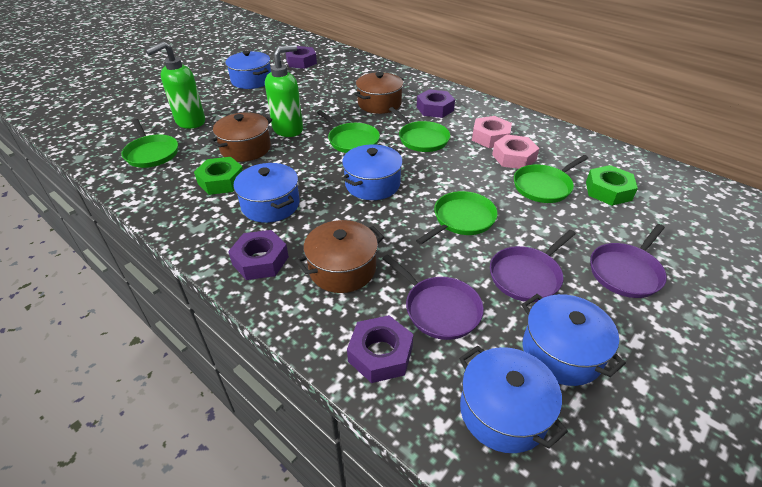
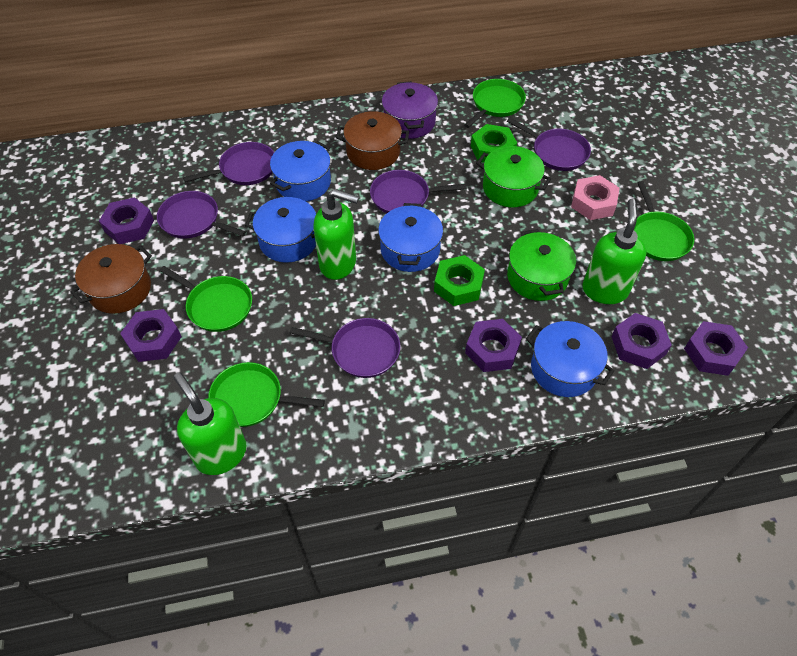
blue pot: [226,50,271,89] [233,163,300,223] [341,144,403,200] [459,346,568,453] [521,294,626,386] = 5 -> [245,197,316,263] [270,141,331,201] [378,203,443,272] [526,321,615,397] = 4
brown pot: [209,112,272,162] [296,220,384,293] [354,72,404,114] = 3 -> [70,244,152,314] [336,111,409,170] = 2
green pan: [121,119,178,168] [317,110,380,153] [389,107,450,152] [416,191,498,245] [514,155,588,203] = 5 -> [160,266,252,332] [208,362,325,427] [464,79,526,128] [634,181,694,261] = 4
green pot: none = 0 -> [476,146,551,207] [507,229,576,301] = 2
green soap dispenser: [146,42,205,129] [265,45,303,137] = 2 -> [173,373,247,475] [313,189,359,280] [582,199,647,304] = 3
pink nut: [472,116,512,148] [492,135,540,169] = 2 -> [571,175,620,220] = 1
purple nut: [228,230,289,280] [285,46,317,69] [347,315,414,383] [417,89,455,118] = 4 -> [99,197,154,244] [120,309,181,362] [465,319,522,372] [611,313,672,369] [684,321,748,376] = 5
purple pan: [382,254,484,340] [490,230,576,302] [590,224,667,298] = 3 -> [157,191,246,239] [183,142,274,185] [290,318,400,378] [370,170,467,213] [507,118,591,171] = 5
purple pot: none = 0 -> [382,81,438,139] = 1

